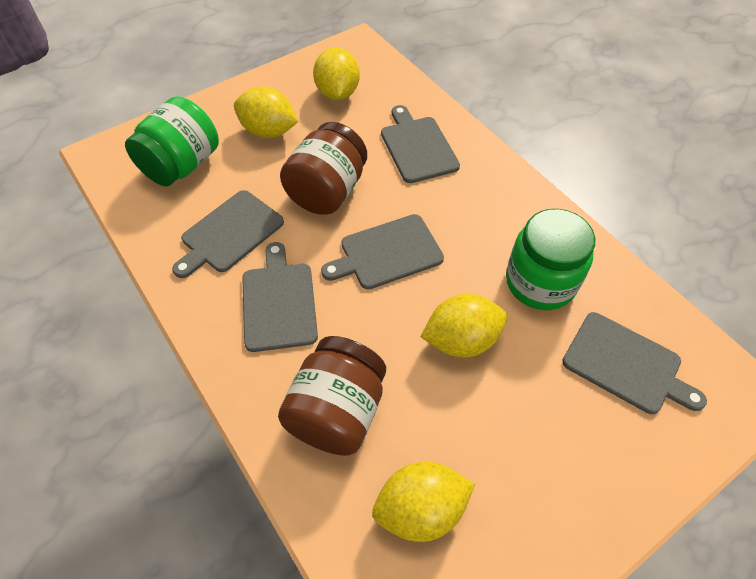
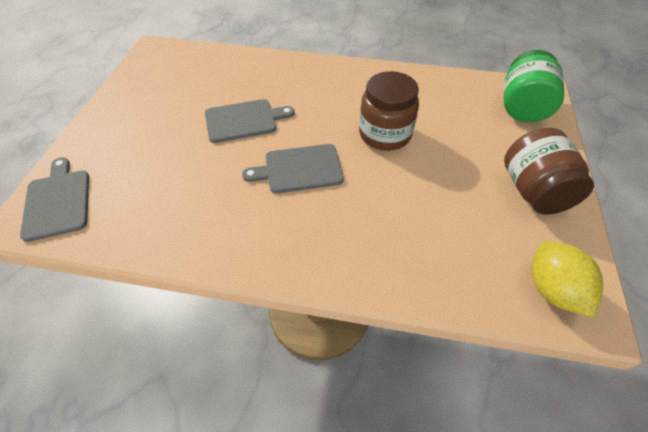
green jar: [125,97,219,186] [506,209,595,310] = 2 -> [504,50,564,122] = 1
grey cutting board: [172,190,284,278] [242,242,318,352] [321,214,444,289] [381,105,460,183] [562,312,707,414] = 5 -> [20,157,89,242] [205,99,295,143] [242,144,344,193] = 3
yellow lemon: [234,87,298,138] [313,47,360,100] [372,462,475,542] [420,294,507,357] = 4 -> [532,242,603,317] = 1

